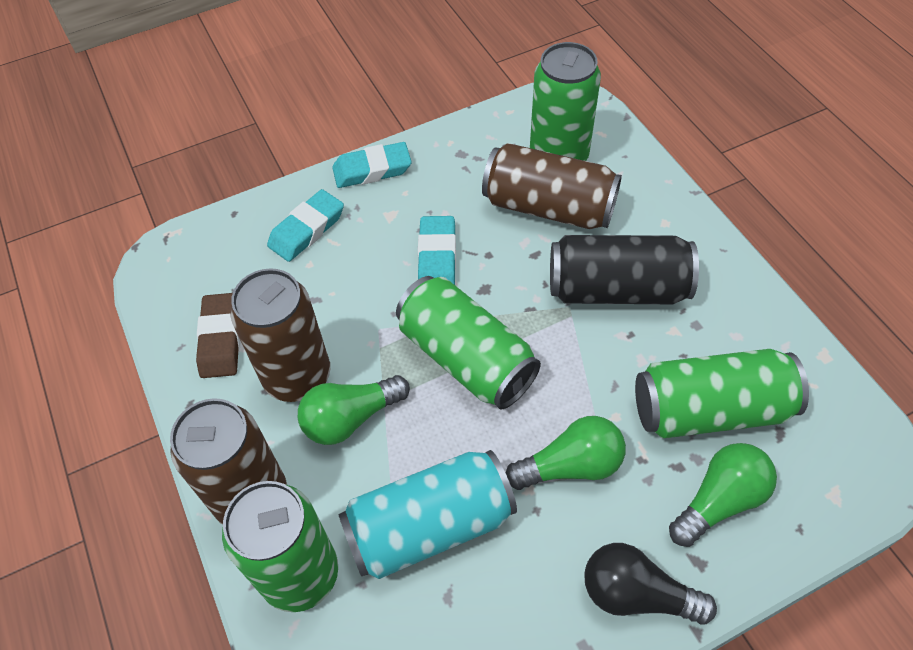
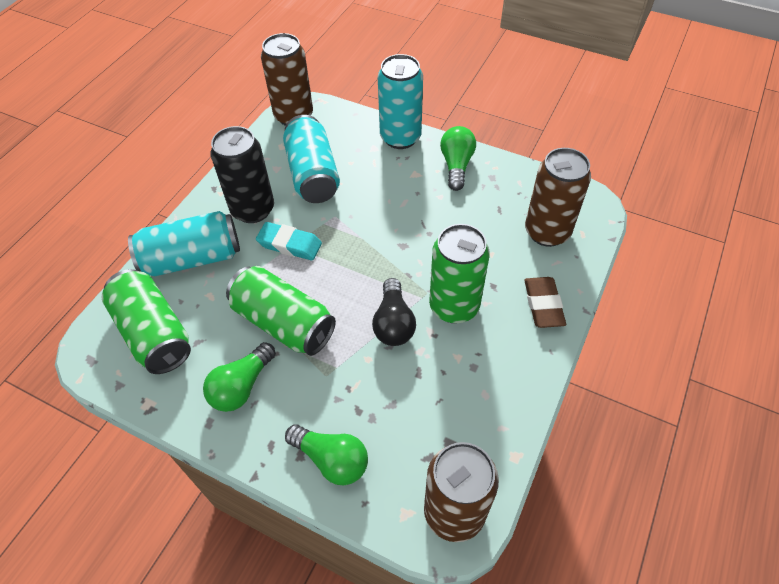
green can: [222,481,338,612] [396,276,541,409] [530,42,601,161] [635,349,809,438] = 4 -> [102,269,191,374] [226,266,336,356] [429,224,490,323] = 3
turquoise can: [338,450,517,579] = 1 -> [128,211,240,276] [283,115,340,203] [378,54,423,149] = 3
turquoise eraser: [267,189,344,262] [332,142,412,188] [418,216,456,285] = 3 -> [256,222,322,260] = 1

